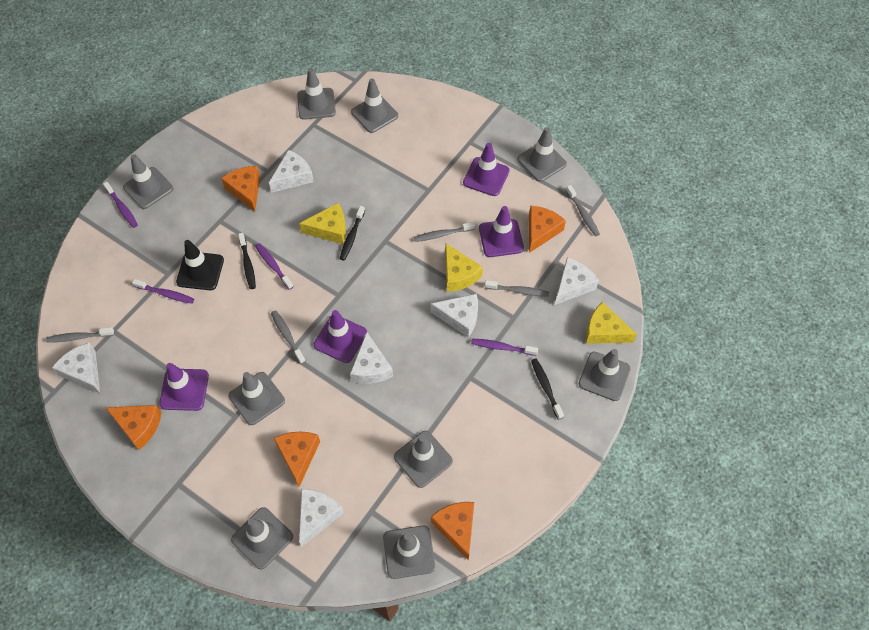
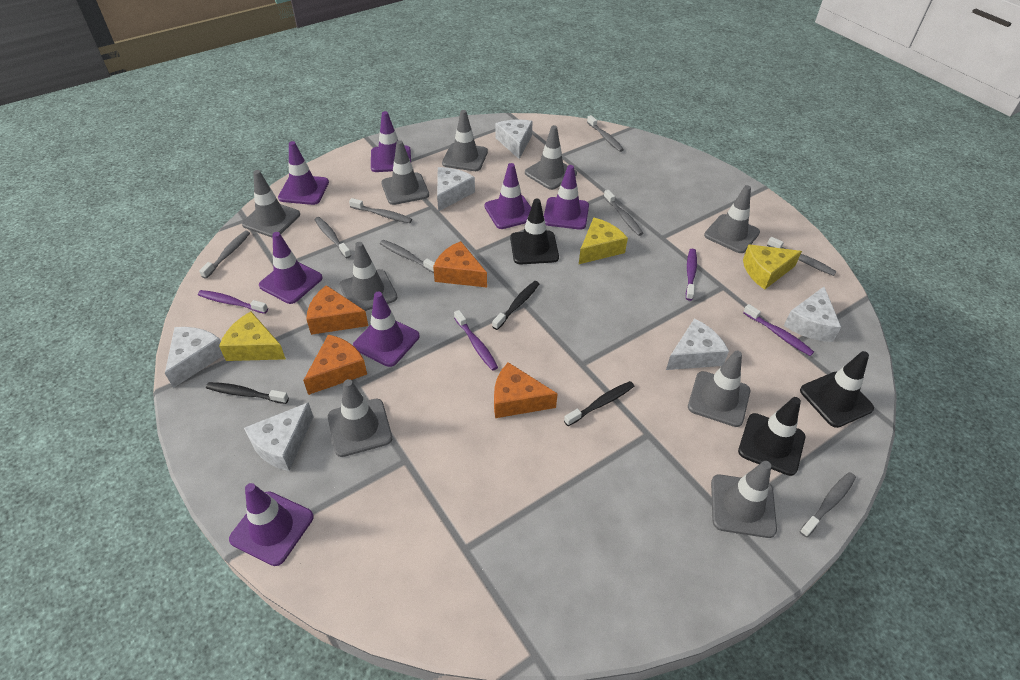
black traffic cone: [176,240,224,290] = 1 -> [510,199,559,264] [738,397,805,476] [800,351,874,428] = 3
grey toothbrush: [46,327,114,343] [271,310,306,364] [414,222,475,242] [485,280,549,297] [566,185,600,237] = 5 -> [199,231,250,279] [315,217,351,258] [349,198,412,223] [380,240,435,273] [587,115,624,152] [604,190,643,236] [767,237,837,276] [800,472,856,537] = 8
orange cheese: [106,405,162,450] [221,166,260,211] [274,431,320,487] [431,502,474,560] [529,206,566,253] = 5 -> [303,334,367,395] [306,285,368,335] [433,241,487,287] [494,362,558,418] = 4
purple traffic cone: [159,363,209,411] [314,310,367,363] [463,143,510,196] [479,206,524,257] = 4 -> [229,483,313,566] [259,232,322,304] [278,141,329,205] [353,292,420,367] [371,111,411,172] [484,163,531,229] [544,165,589,230] = 7

